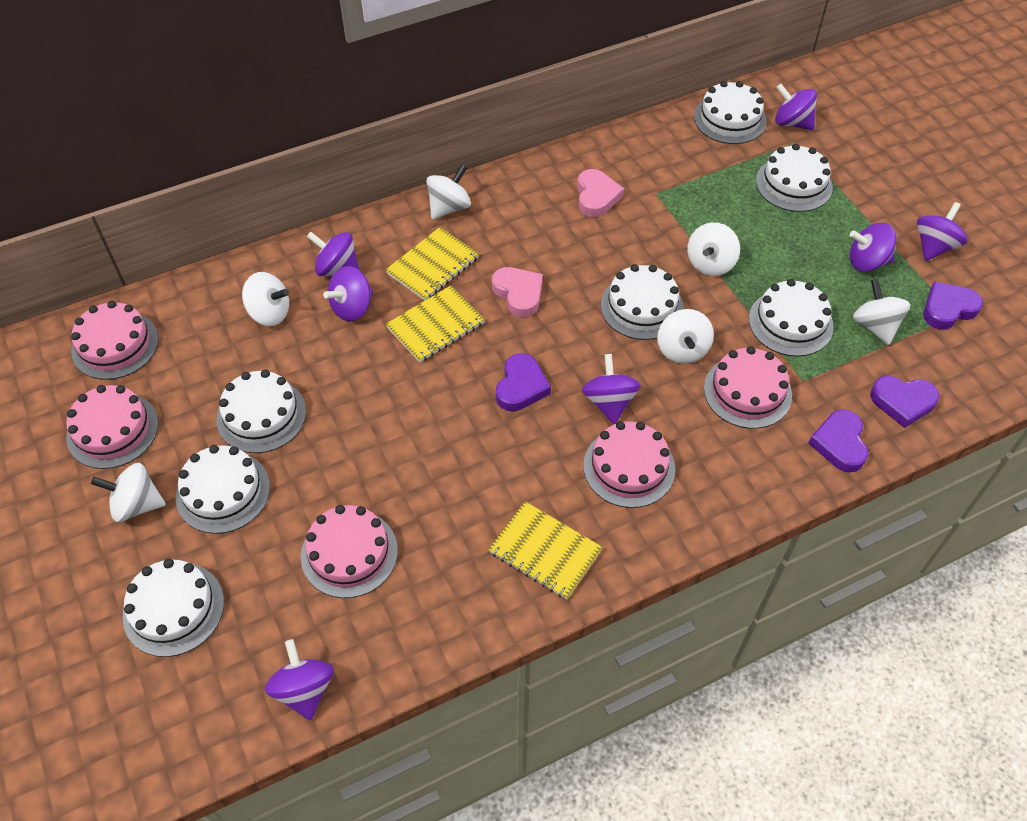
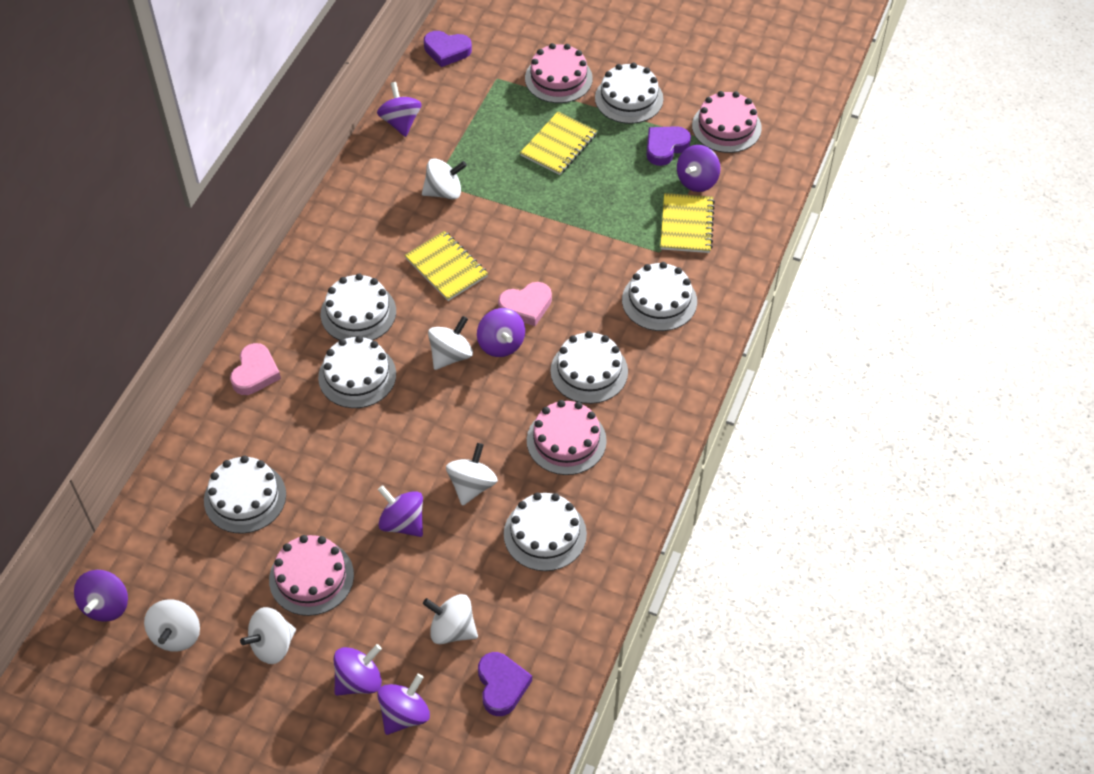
pink cake: [66,385,159,469] [71,301,159,380] [301,505,398,598] [583,421,675,508] [704,346,792,429] = 5 -> [269,535,354,616] [525,43,593,103] [527,400,607,475] [692,91,762,153] = 4
purple heart: [496,353,551,411] [808,410,868,473] [870,376,940,428] [923,281,983,330] = 4 -> [424,31,472,67] [478,652,532,716] [646,126,691,166] = 3

